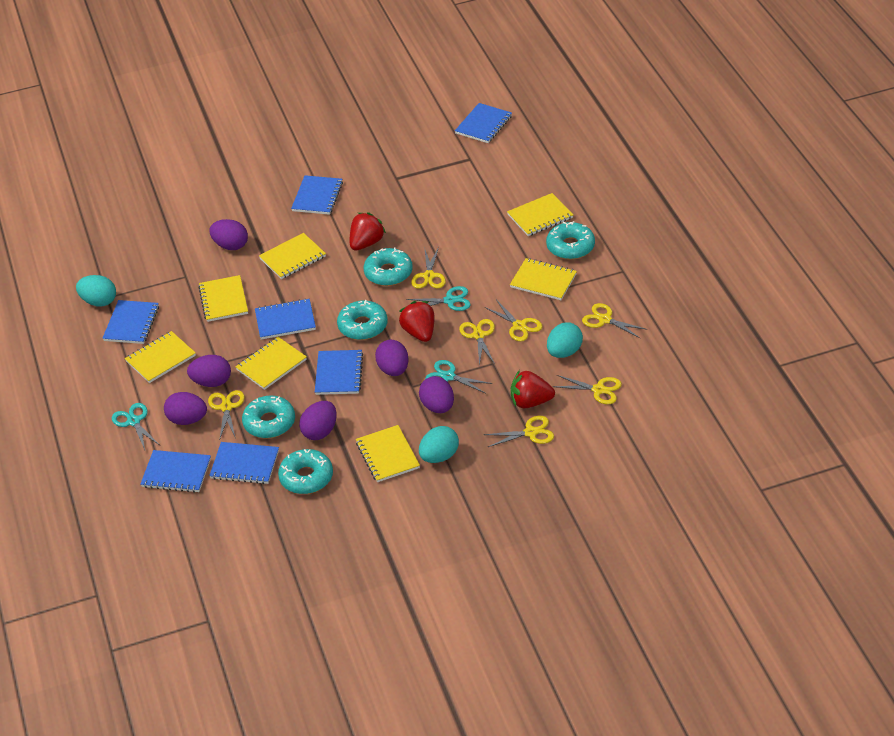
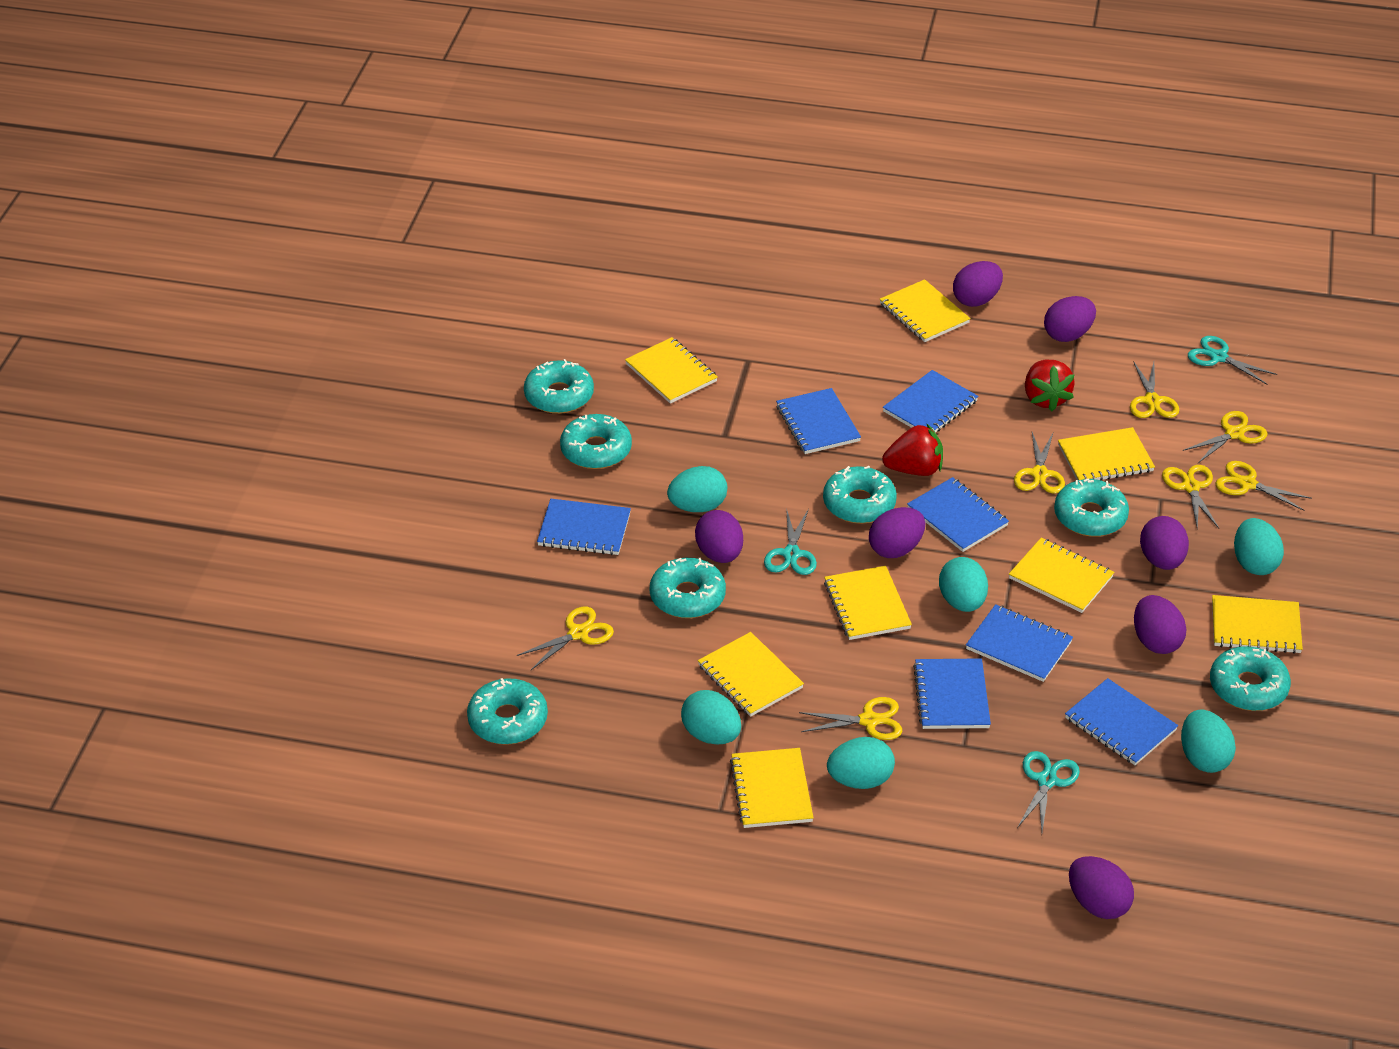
purple egg: [164,392,207,425] [187,355,231,387] [209,219,248,250] [299,401,337,440] [375,340,409,376] [419,376,454,413] = 6 -> [695,510,743,563] [869,507,925,558] [953,261,1003,307] [1044,296,1096,342] [1069,856,1134,919] [1134,595,1186,654] [1140,516,1189,570] = 7
red strawberry: [350,212,386,250] [399,301,434,342] [511,370,555,408] = 3 -> [882,423,943,476] [1025,360,1075,411] = 2
turquoise donut: [242,396,295,438] [278,449,333,494] [337,300,388,340] [364,248,413,286] [546,221,595,260] = 5 -> [467,678,548,745] [524,359,594,414] [560,414,632,469] [650,557,726,618] [823,466,897,524] [1054,478,1129,537] [1210,646,1291,711] = 7
turquoise egg: [76,275,116,307] [419,426,459,463] [547,322,583,358] = 3 -> [667,466,727,512] [681,690,741,744] [827,737,895,789] [939,557,988,612] [1181,709,1236,773] [1234,518,1284,575] = 6
yellow notebook: [125,331,196,383] [198,275,248,322] [235,337,307,390] [259,233,326,279] [356,425,420,482] [507,193,573,236] [510,258,577,300] = 7 -> [625,337,718,404] [698,632,804,717] [730,748,814,828] [824,566,912,640] [880,279,971,342] [1009,538,1114,613] [1058,427,1155,481] [1212,595,1303,654] = 8

